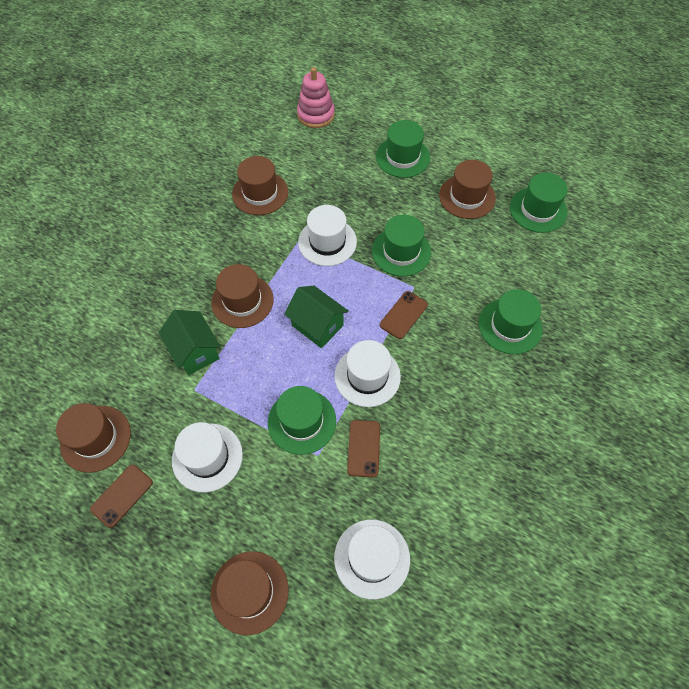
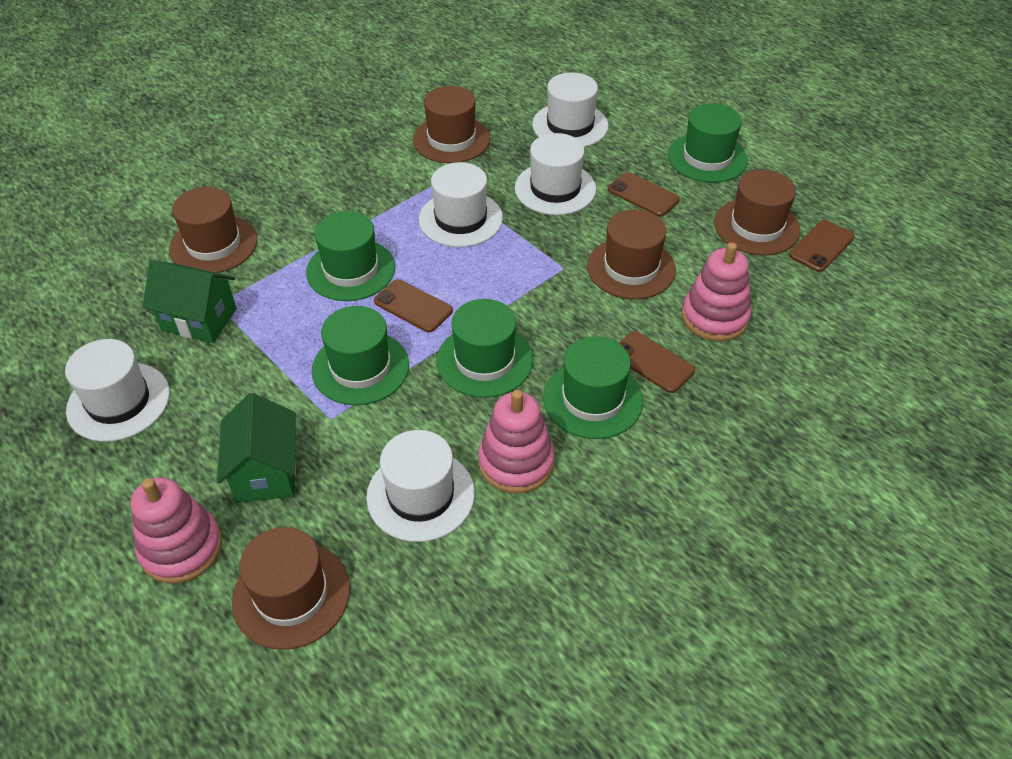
brown phone: [90,465,153,528] [347,420,380,478] [380,291,428,339] = 3 -> [374,279,453,333] [608,172,680,217] [619,331,695,393] [789,220,855,272] = 4
pink stacking toy: [297,67,335,128] = 1 -> [131,477,222,584] [478,390,555,494] [682,242,751,341] = 3
white hat: [172,422,243,492] [298,205,357,266] [334,520,410,600] [335,340,401,407] = 4 -> [65,339,170,442] [366,430,475,542] [419,162,503,247] [515,133,596,215] [532,72,609,147] = 5

